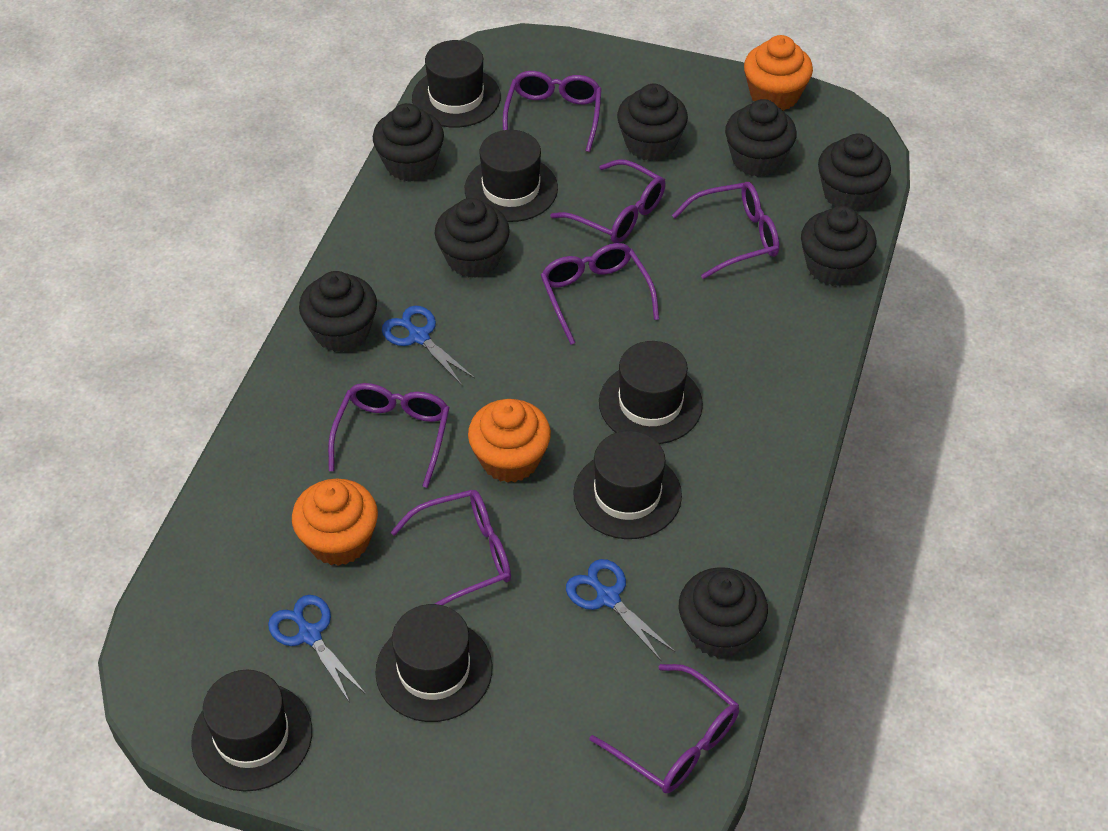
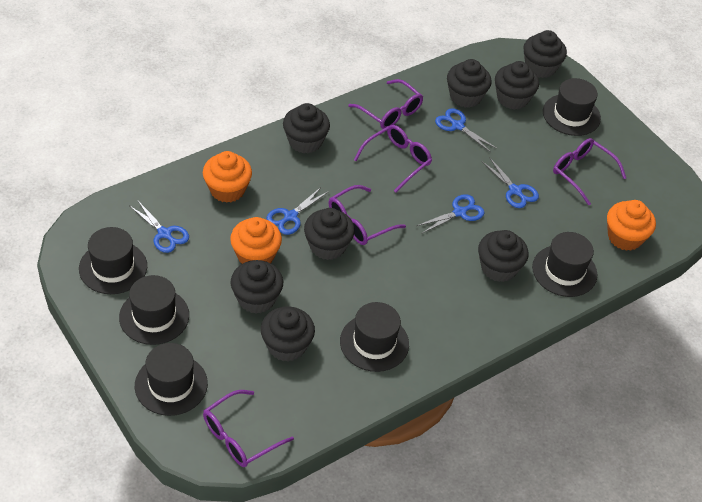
blue scissors: [268,595,366,703] [382,306,475,385] [566,559,675,661] = 3 -> [130,200,189,253] [266,187,329,235] [417,194,485,233] [435,108,497,152] [481,157,539,208] = 5
purple glasses: [328,383,449,488] [391,490,511,605] [503,71,602,152] [541,243,659,345] [550,159,666,243] [590,664,739,793] [672,182,779,279] = 7 -> [203,390,294,467] [329,185,406,245] [348,79,423,129] [354,125,432,192] [553,138,626,205] = 5

